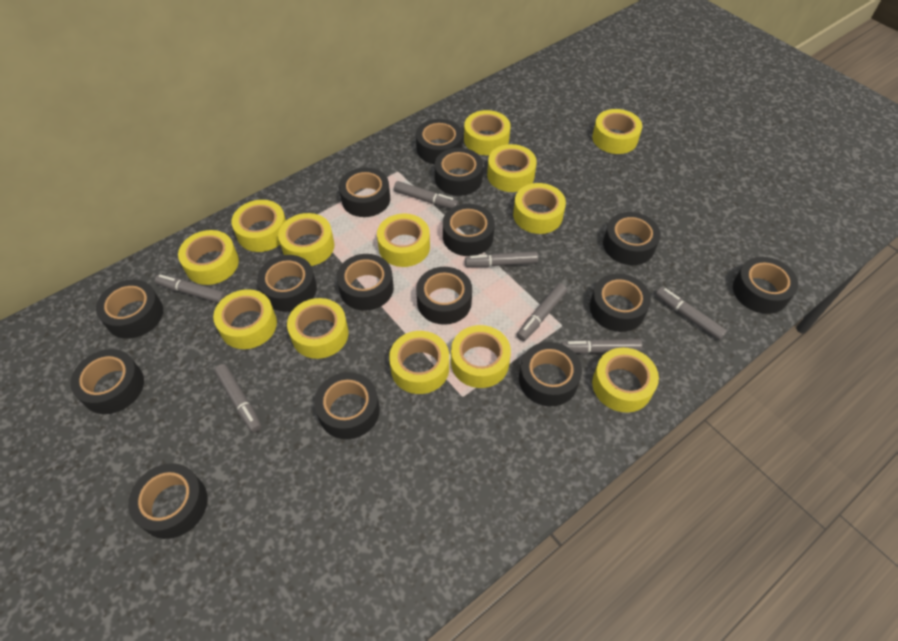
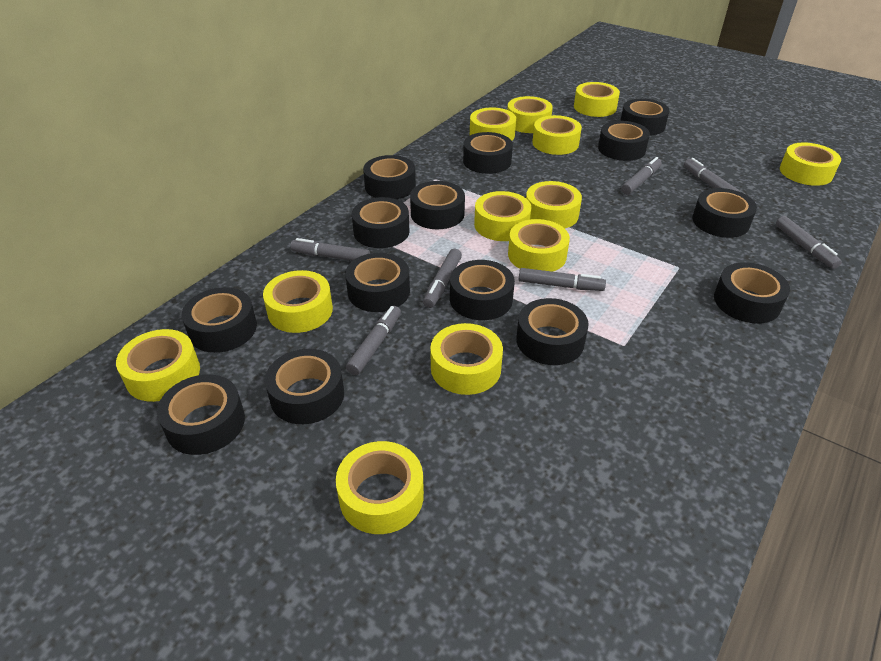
black tape: [70,349,144,414] [96,280,163,339] [128,463,208,539] [257,255,317,312] [314,372,380,439] [337,254,394,311] [339,167,390,217] [416,119,463,164] [416,267,472,325] [435,148,483,196] [443,204,495,256] [519,342,582,406] [590,273,651,332] [603,212,660,265] [733,257,798,314] = 15 -> [157,375,245,455] [182,287,257,353] [265,349,344,424] [345,253,410,312] [352,197,410,248] [363,155,416,199] [410,181,465,229] [450,260,515,320] [463,132,513,174] [516,298,589,365] [598,121,650,161] [620,98,669,136] [692,188,757,238] [714,262,790,323] = 14
yellow tape: [178,230,239,285] [213,289,277,349] [231,200,286,252] [278,213,334,266] [287,298,348,359] [377,214,430,267] [389,331,449,394] [451,325,511,388] [464,110,510,155] [487,144,537,192] [513,183,566,234] [592,109,642,154] [592,348,659,413] = 13 -> [116,329,200,402] [263,270,333,333] [336,441,424,534] [430,323,503,395] [470,107,516,141] [474,191,531,241] [507,96,553,133] [508,219,570,272] [526,181,582,228] [532,115,582,155] [574,82,620,117] [780,142,841,186] = 12

